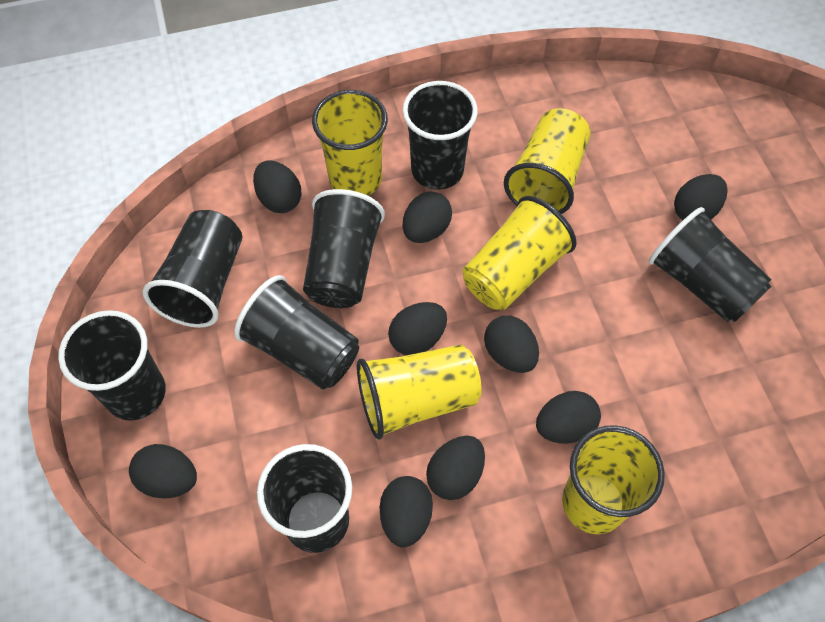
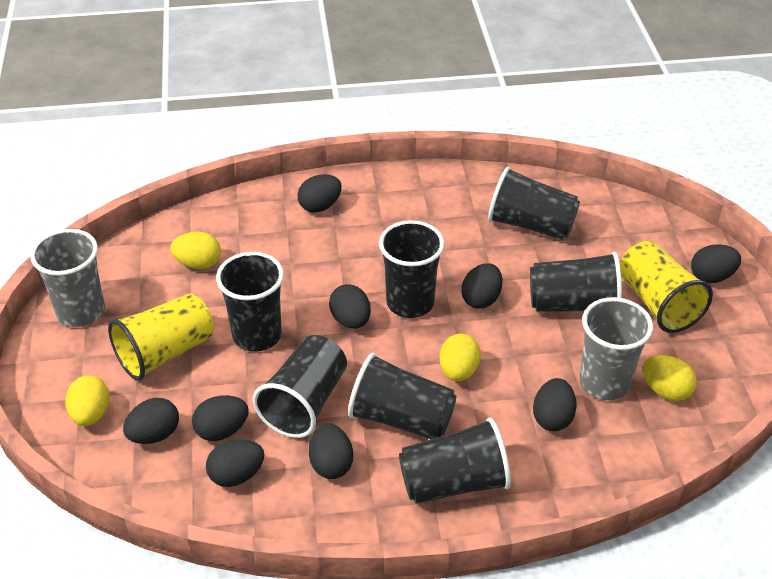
grey cup: none = 0 -> [30,229,105,327] [579,297,653,400] = 2
yellow cup: [312,90,388,196] [357,344,482,440] [463,196,577,310] [504,108,591,214] [562,425,665,534] = 5 -> [108,293,214,381] [620,241,713,333] = 2
yellow egg: none = 0 -> [65,375,110,426] [170,232,221,269] [440,334,481,381] [643,355,697,401] = 4

